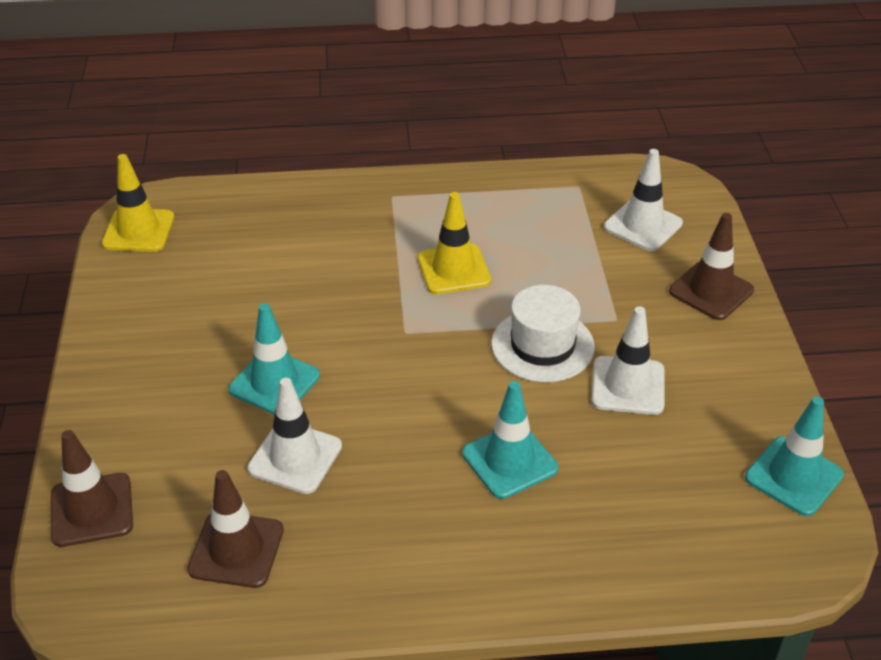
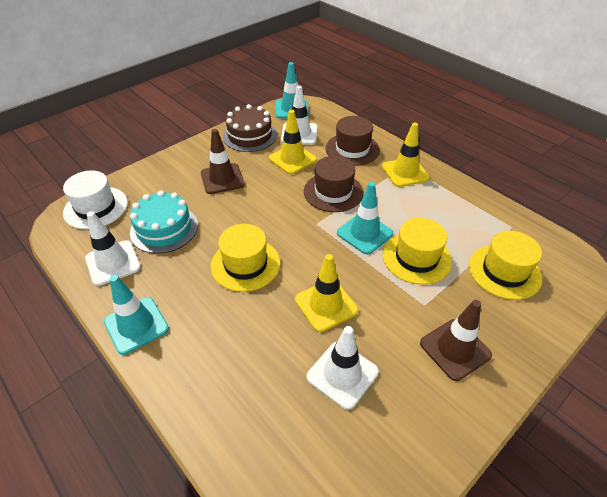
brown cake: none = 0 -> [223,104,277,152] = 1
brown hat: none = 0 -> [304,156,364,212] [326,116,380,166] = 2
brown traffic cone: [51,430,133,547] [187,470,284,588] [669,213,754,320] = 3 -> [201,129,245,194] [420,300,492,381] = 2
turquoise cake: none = 0 -> [130,190,198,254] = 1
yellow hat: none = 0 -> [211,224,280,292] [383,218,452,285] [469,231,542,300] = 3
yellow traffic cone: [102,154,174,252] [417,192,491,294] = 2 -> [269,110,317,174] [295,254,358,332] [382,122,430,187] = 3

